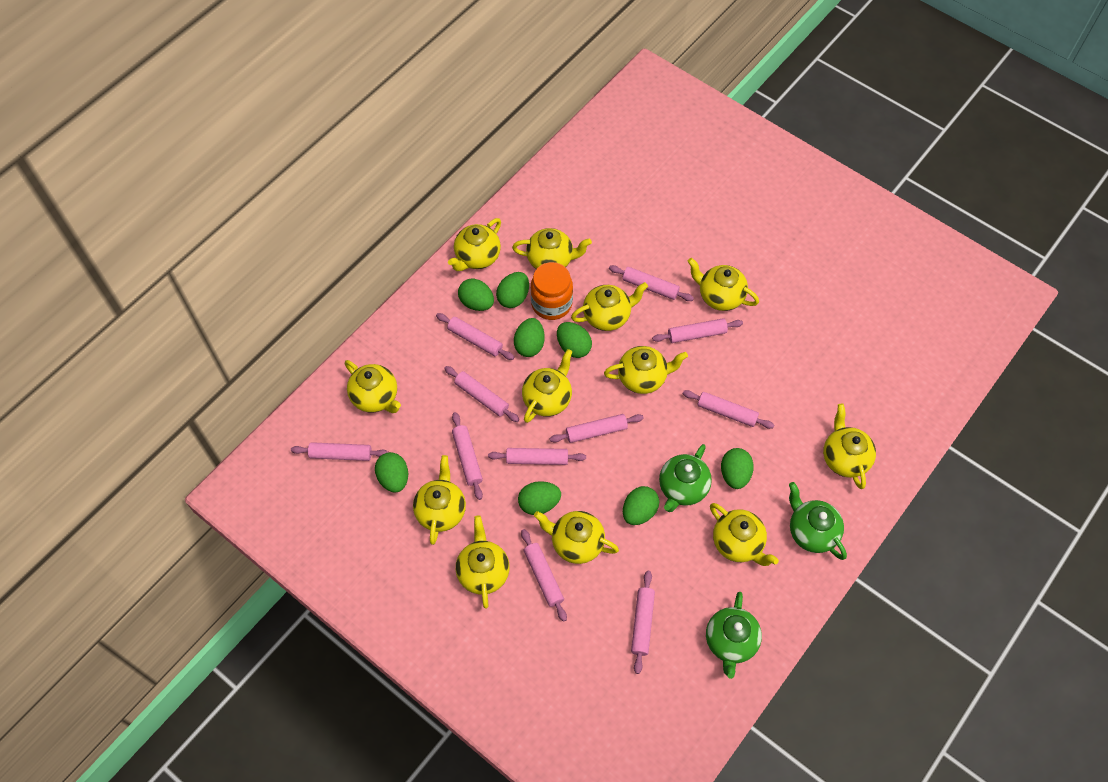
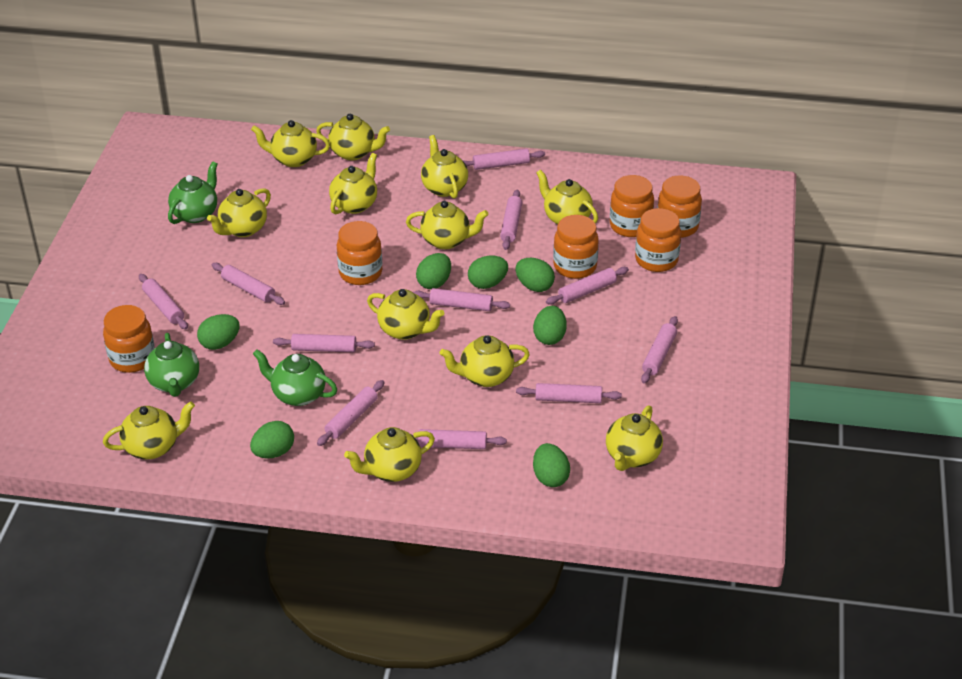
green egg: [375,452,408,493] [458,279,494,311] [496,272,529,308] [514,318,545,357] [518,481,561,515] [557,322,592,358] [623,486,659,525] [721,448,754,489] = 8 -> [197,314,240,350] [250,421,294,459] [416,253,451,289] [468,256,508,289] [515,258,555,292] [533,306,567,345] [533,443,570,487] = 7
orange jar: [530,262,573,320] = 1 -> [103,305,155,373] [337,221,382,285] [553,215,599,279] [610,175,654,237] [635,208,681,272] [657,176,702,238] = 6

